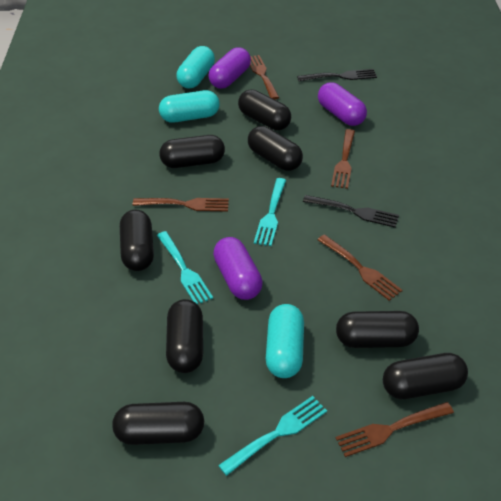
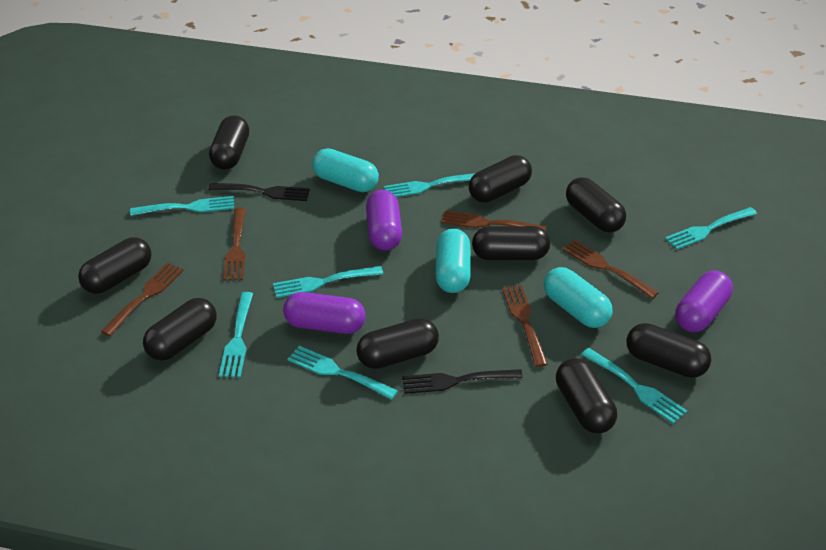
black capsule: [112,402,204,445] [120,210,154,271] [160,135,225,168] [166,299,203,373] [238,89,291,130] [248,126,303,171] [336,311,419,348] [383,353,468,399] = 8 -> [78,237,152,294] [143,298,217,361] [209,115,249,170] [356,318,439,369] [469,155,532,203] [472,226,550,260] [556,358,617,433] [566,177,626,232] [626,323,711,378] = 9
turquoise fork: [157,231,213,305] [218,396,327,476] [254,178,286,246] = 3 -> [130,196,234,216] [219,292,253,378] [273,266,383,298] [287,346,398,400] [384,173,476,197] [581,348,687,424] [665,207,757,250] = 7

